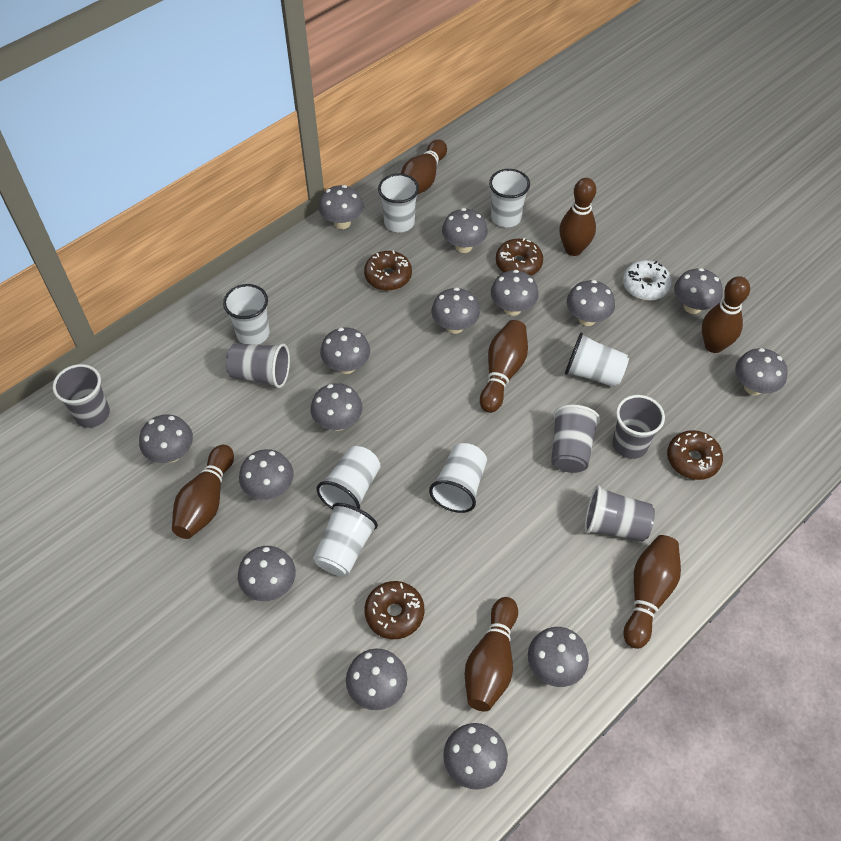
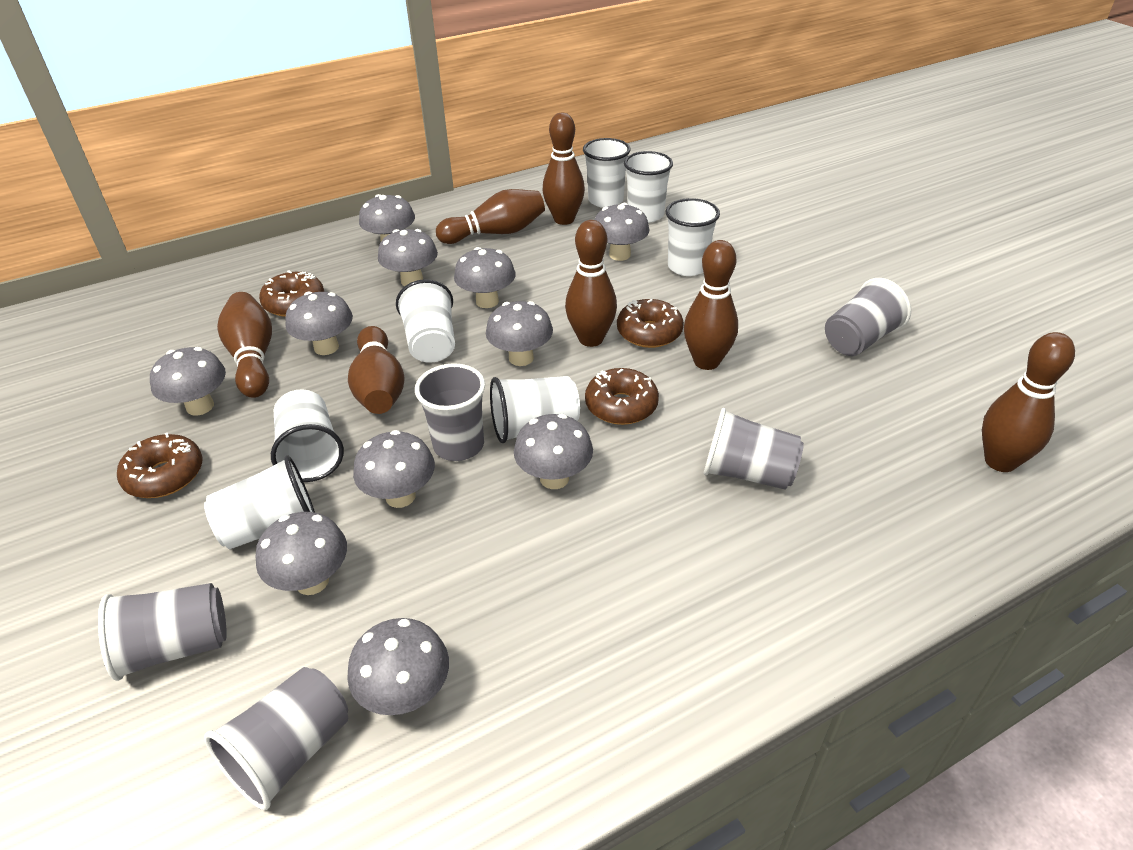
grey mushroom: [139,414,193,463] [238,546,296,601] [239,449,294,500] [311,383,362,431] [319,185,363,229] [320,328,370,374] [346,649,407,710] [431,287,480,334] [442,208,488,253] [443,723,508,790] [491,270,539,316] [528,627,589,687] [567,280,615,326] [674,268,723,314] [735,348,788,395] = 15 -> [150,347,226,416] [255,512,347,595] [285,291,353,355] [347,618,449,715] [353,430,435,508] [359,194,415,241] [378,229,438,286] [454,247,516,308] [486,301,553,366] [514,414,593,489] [594,203,649,261] = 11
white donut: [623,260,672,301] = 1 -> none = 0

